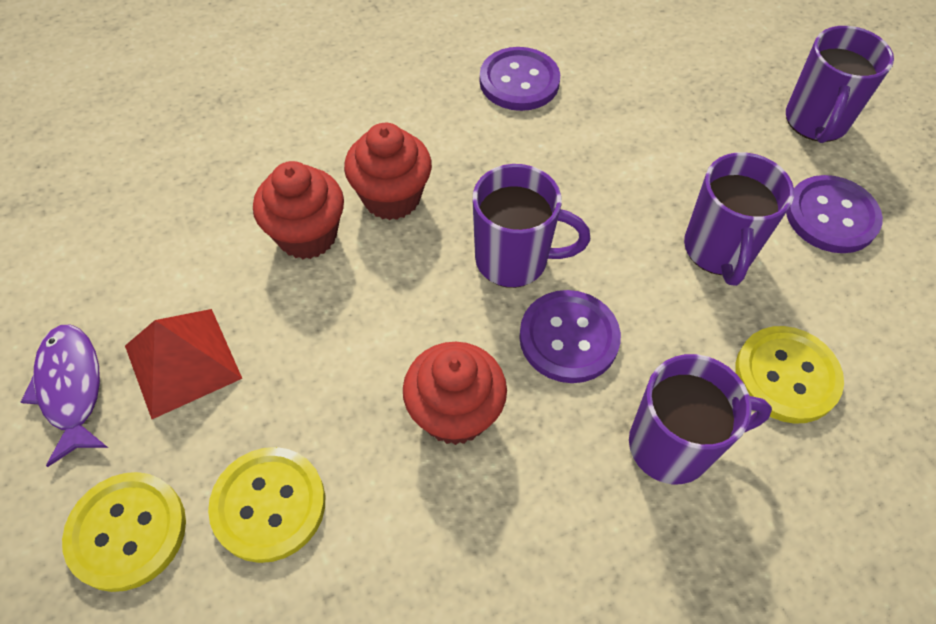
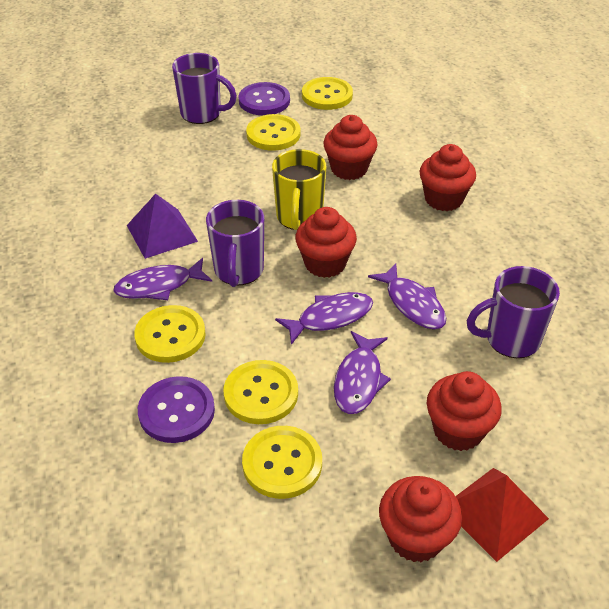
purple button: [479,47,560,111] [519,290,621,383] [786,175,883,253] = 3 -> [138,376,215,443] [239,82,290,115] = 2
purple fish: [21,324,108,467] = 1 -> [113,258,212,300] [275,292,373,345] [334,331,391,414] [368,263,446,329] = 4
purple mug: [472,164,590,288] [629,354,772,484] [684,152,794,286] [786,26,894,143] = 4 -> [172,53,237,124] [206,200,264,287] [467,266,560,358] = 3
purple pyramid: none = 0 -> [127,194,198,259] = 1
red cupcake: [253,161,344,259] [344,123,432,220] [403,342,507,445] = 3 -> [295,207,357,278] [323,115,378,180] [379,476,462,562] [419,144,476,211] [427,371,502,451] = 5
yellow button: [62,472,186,592] [208,447,325,563] [735,326,844,424] = 3 -> [134,305,206,363] [224,360,298,424] [242,426,322,499] [246,114,301,151] [302,77,353,110] = 5
yellow mug: none = 0 -> [272,149,326,230] = 1

